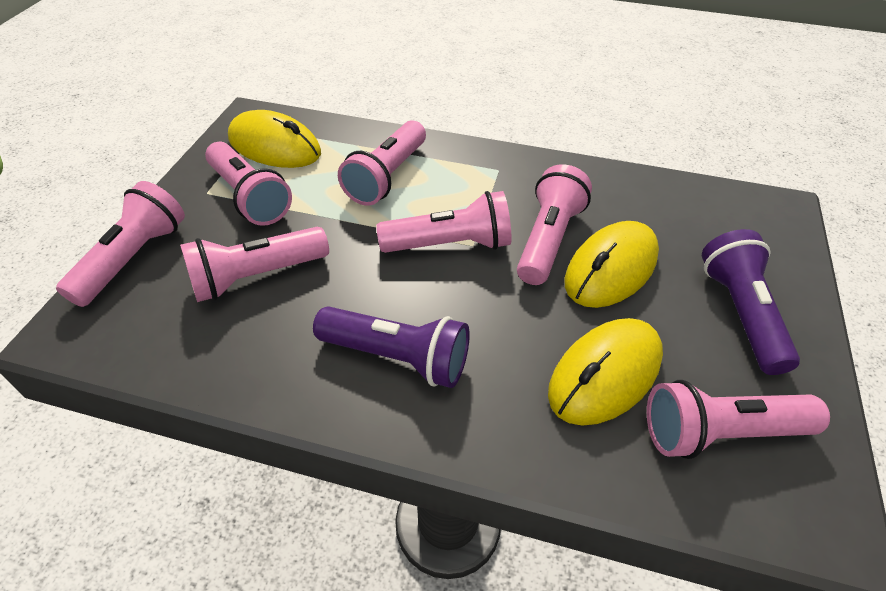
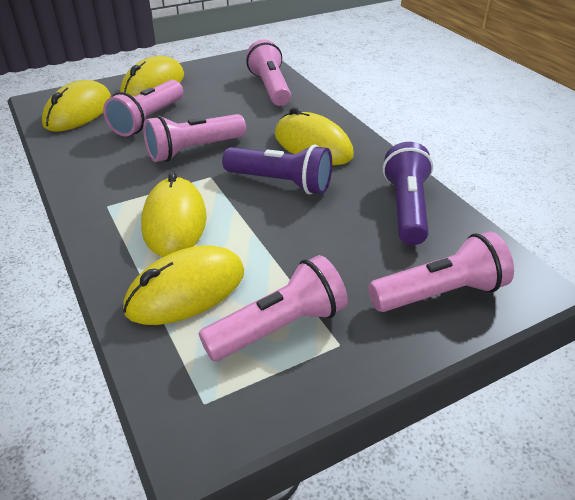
pink flashlight: [56,181,185,307] [180,227,329,302] [205,142,292,226] [338,120,426,206] [376,191,511,253] [517,164,592,285] [647,380,830,459] = 7 -> [103,80,183,136] [143,114,246,162] [199,255,348,361] [246,39,291,106] [368,231,514,312] = 5
yellow mouse: [228,110,321,168] [548,318,663,426] [564,221,659,308] = 3 -> [42,80,111,132] [120,56,184,96] [123,245,244,325] [141,172,207,257] [275,107,354,165] = 5

